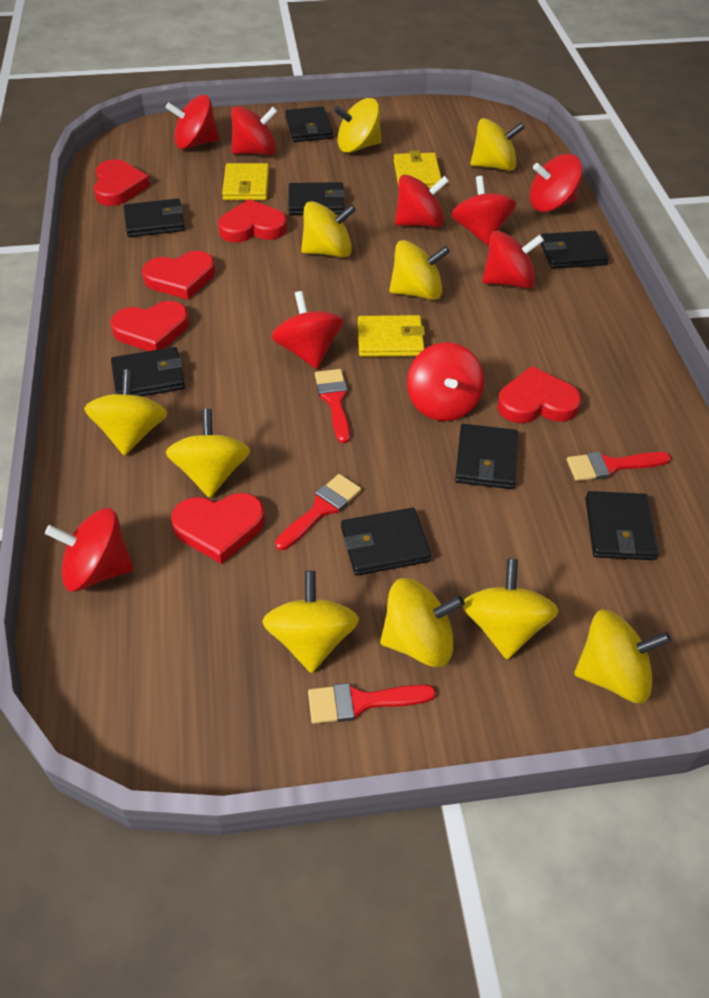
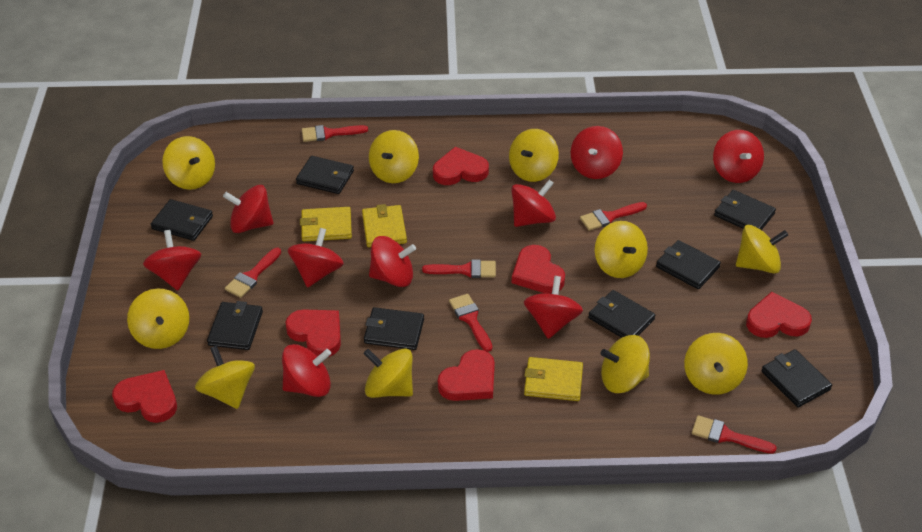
red brush: [275,474,361,550] [308,683,436,724] [315,369,350,443] [567,452,671,481] = 4 -> [225,248,281,298] [302,125,368,142] [422,259,496,278] [449,294,493,352] [580,202,647,231] [692,415,777,454] = 6

